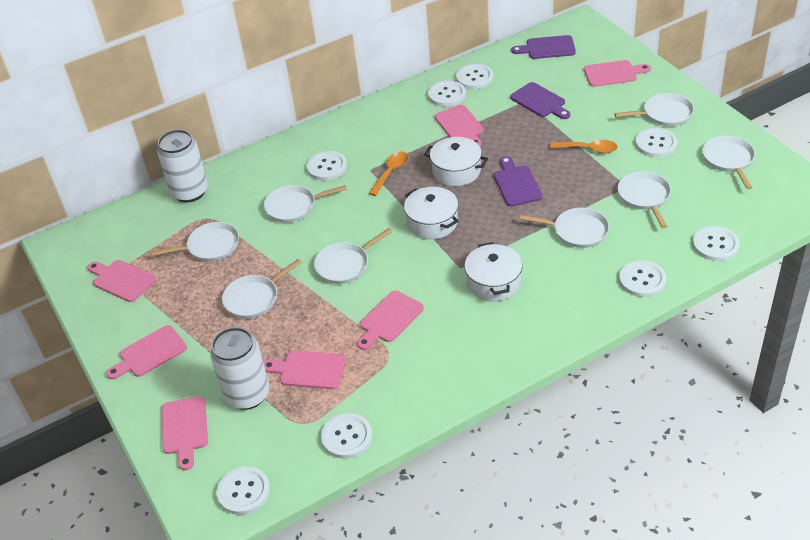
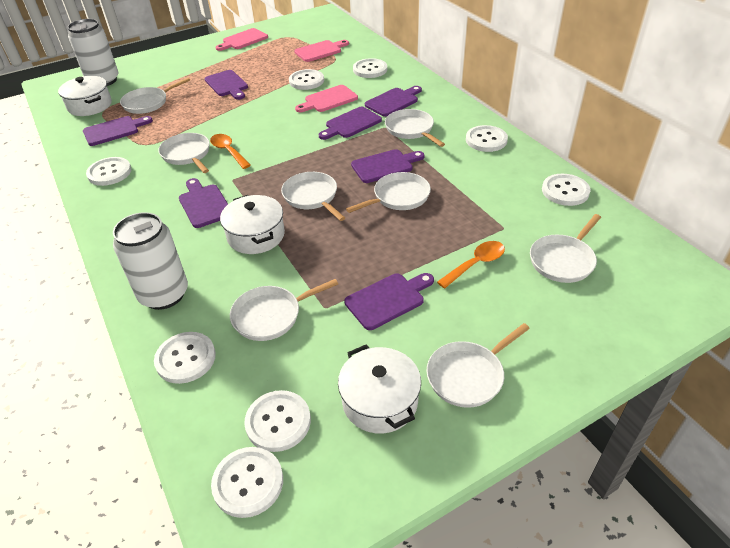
pink cutting board: [87,260,156,302] [106,325,187,379] [162,396,208,471] [263,351,346,389] [357,290,424,350] [434,105,484,146] [584,60,651,87] = 7 -> [215,28,268,51] [294,40,349,62] [295,85,358,112] = 3
purple cutting board: [494,156,543,206] [510,82,570,119] [511,35,576,59] = 3 -> [83,116,153,146] [179,178,228,228] [204,70,248,100] [319,107,382,140] [344,273,434,330] [351,149,425,183] [365,86,422,117] = 7

